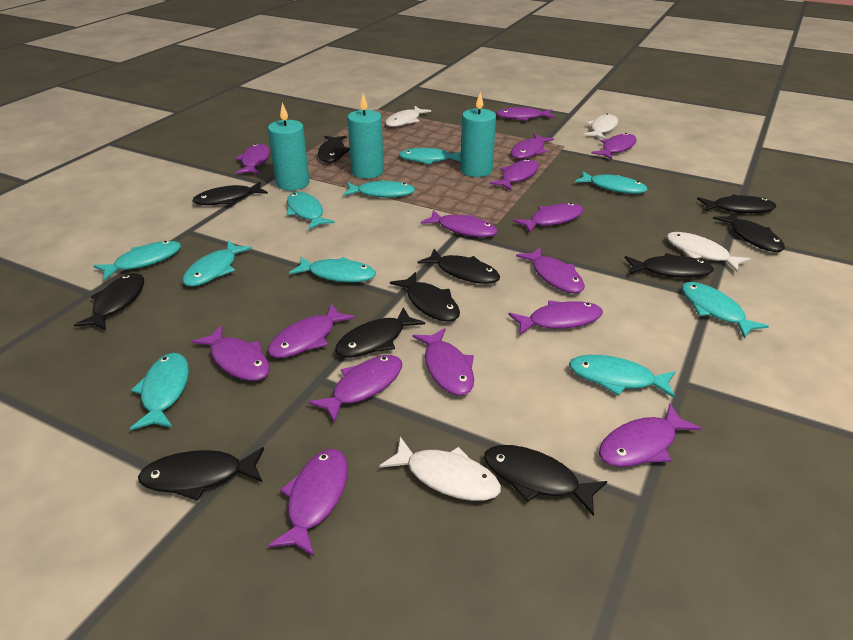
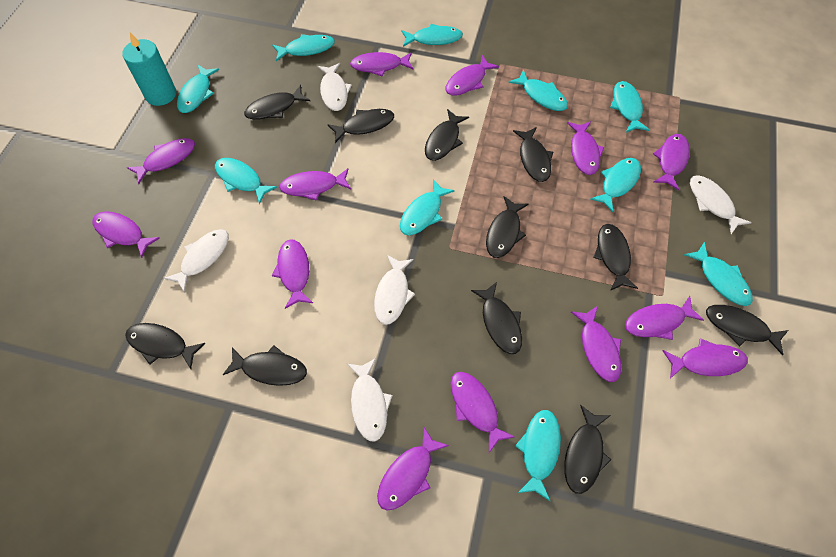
purple fish: [191,325,270,381] [235,144,270,174] [268,304,355,358] [268,449,348,556] [308,355,402,423] [412,328,474,395] [421,210,498,237] [489,159,539,190] [496,107,555,121] [508,300,603,335] [511,134,554,159] [513,203,583,233] [516,247,585,293] [591,133,637,160] [599,404,702,467] = 15 -> [92,211,160,258] [127,138,195,184] [272,239,313,309] [279,169,351,201] [350,52,414,77] [377,427,449,511] [446,55,499,95] [451,372,515,453] [567,121,605,175] [571,306,621,382] [625,296,704,340] [653,134,690,190] [662,338,748,378] = 13
turquoise candle: [268,103,310,191] [347,94,384,179] [460,92,496,177] = 3 -> [122,33,176,106] = 1
white fish: [380,437,501,501] [385,106,431,127] [584,114,618,139] [666,232,751,272] = 4 -> [164,229,229,293] [317,63,352,111] [347,358,393,442] [374,255,415,325] [690,175,752,234] = 5

